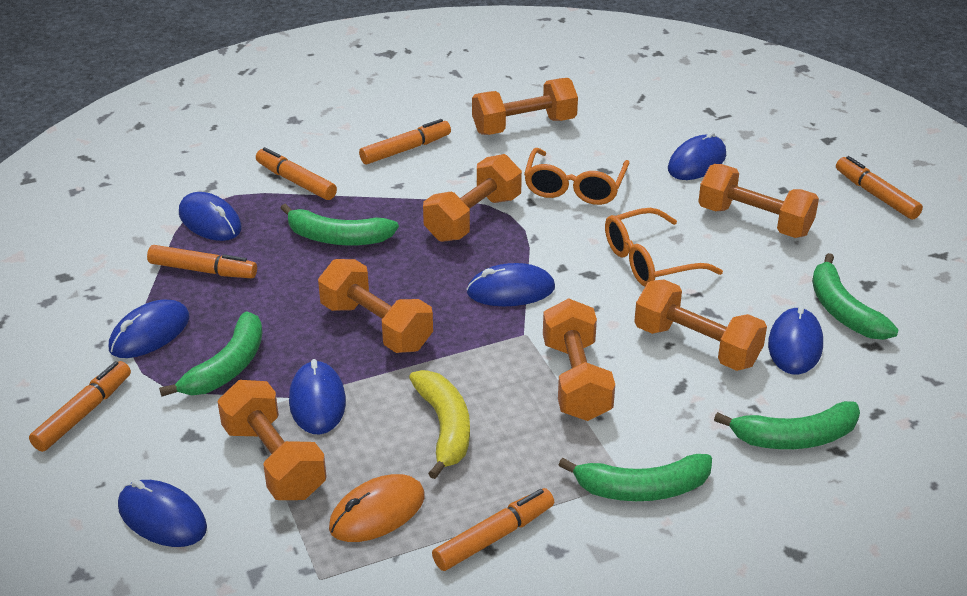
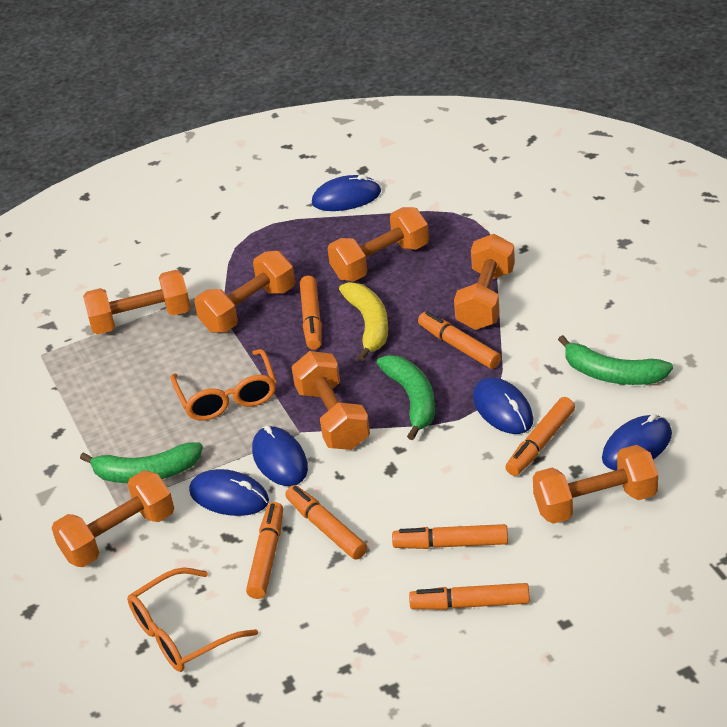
blue mouse: [109,299,190,358] [118,480,207,547] [179,192,242,241] [289,359,346,435] [466,263,555,306] [668,131,726,180] [768,305,823,374] = 7 -> [189,469,269,516] [252,425,308,486] [312,175,381,211] [473,377,533,434] [602,414,672,470] = 5
green banana: [159,311,263,397] [280,204,399,246] [559,454,712,501] [714,401,860,449] [812,253,899,340] = 5 -> [80,442,203,483] [377,355,435,440] [558,335,673,385] = 3
orange marker: [29,361,131,452] [147,245,257,278] [256,147,337,200] [359,119,451,164] [432,488,554,571] [836,156,923,220] = 6 -> [246,502,283,599] [285,485,367,560] [300,276,322,350] [392,524,508,549] [409,583,530,610] [418,311,501,369] [505,397,575,476] = 7
orange mouse: [329,474,425,542] = 1 -> none = 0

